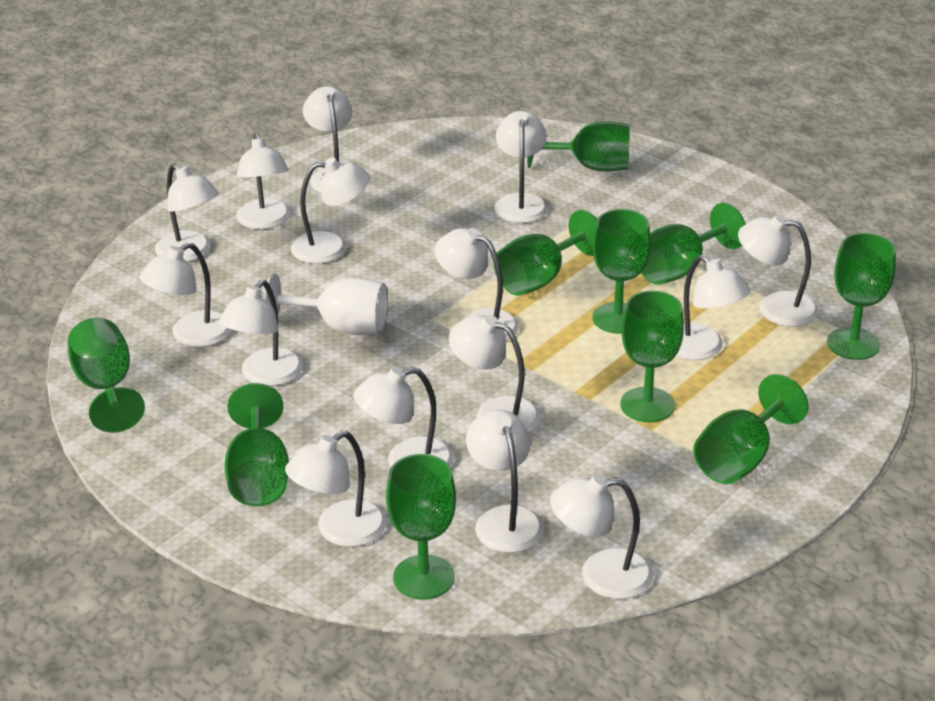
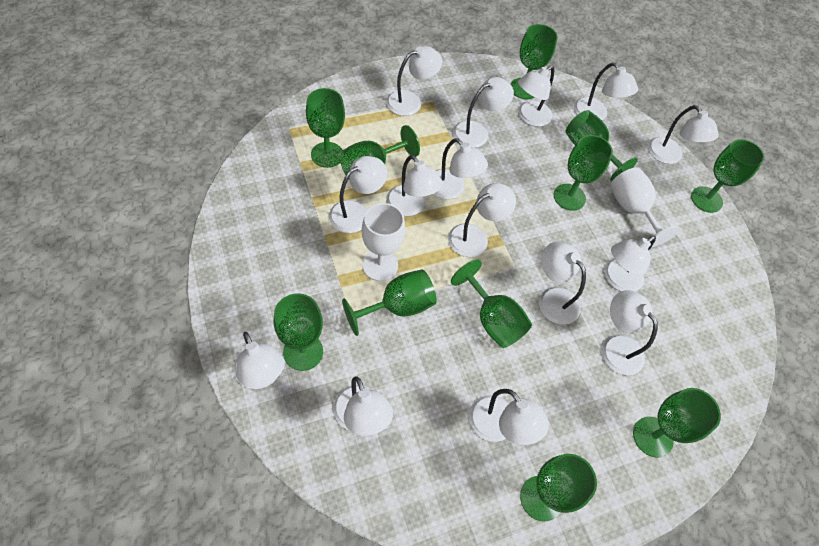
green goblet: [68,318,145,433] [225,383,289,506] [386,454,456,600] [494,210,597,296] [527,121,630,171] [592,209,651,334] [620,291,684,422] [641,203,746,285] [693,374,809,484] [827,233,896,360] = 10 -> [274,293,323,371] [306,88,345,168] [340,125,420,175] [342,270,437,336] [451,259,532,348] [511,24,558,99] [520,454,597,522] [554,135,613,211] [565,110,638,182] [633,388,721,458] [691,139,764,213] = 11
white goblet: [264,273,388,335] = 1 -> [362,203,405,281] [610,167,680,247] = 2

